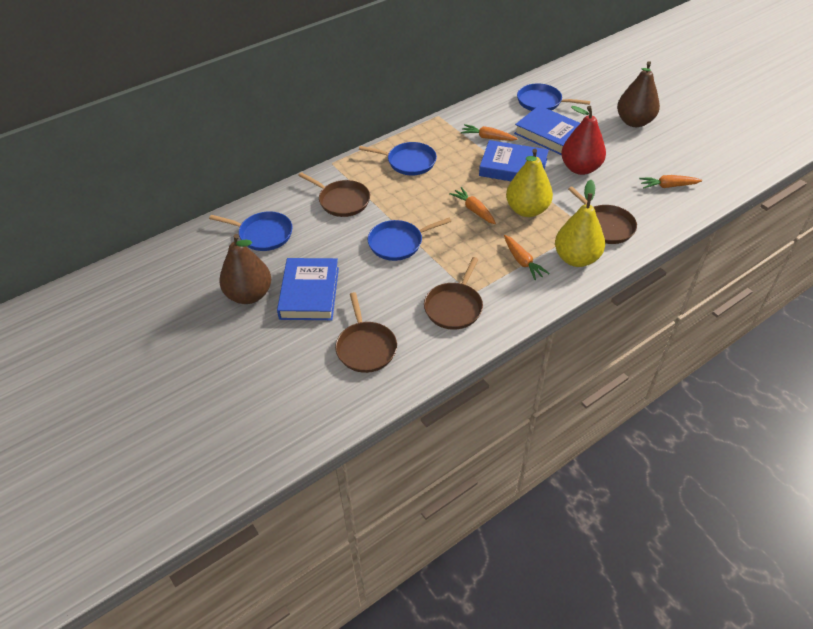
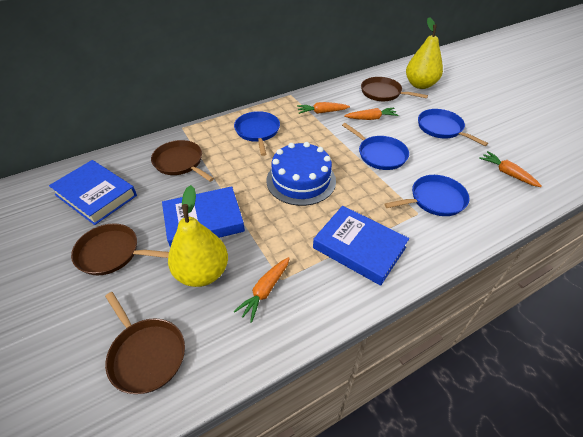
blue cake: none = 0 -> [266,142,336,206] = 1
brown pear: [219,234,271,304] [617,61,660,127] = 2 -> none = 0
red pear: [561,106,606,175] = 1 -> none = 0

